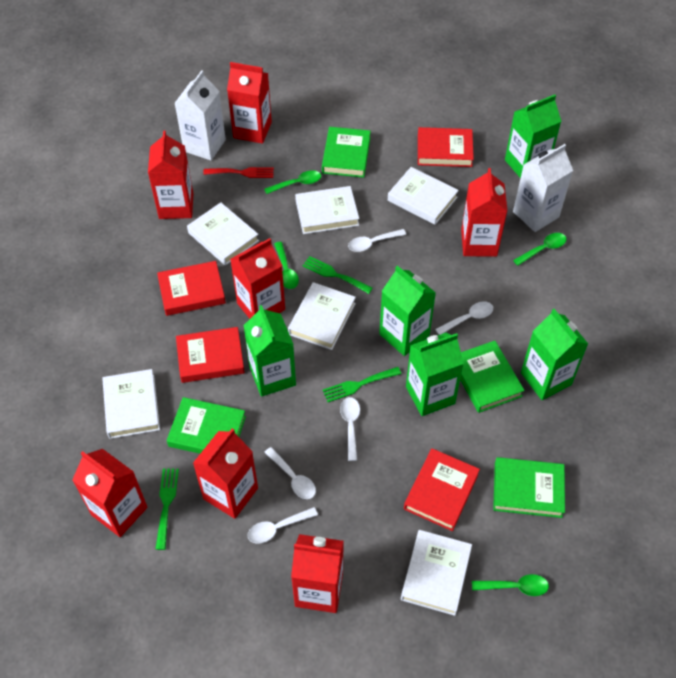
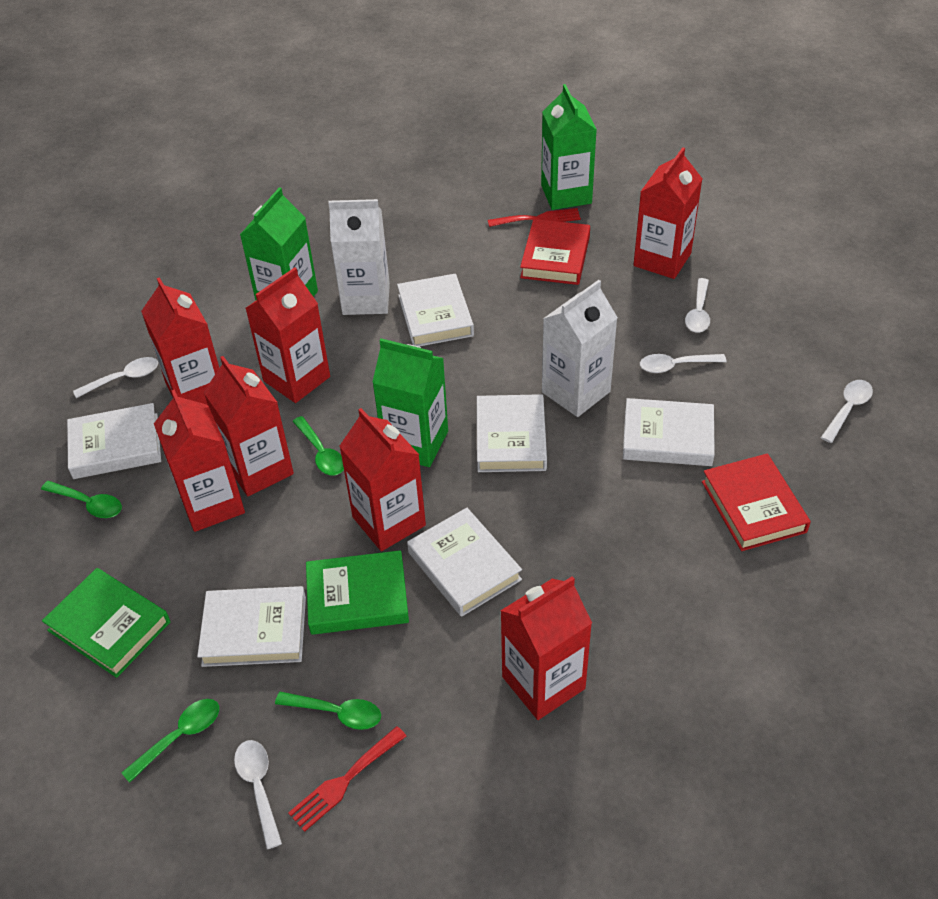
green book: [167,397,246,454] [322,127,371,178] [460,341,525,413] [493,457,565,518] = 4 -> [42,568,170,678] [306,550,409,635] = 2
green carton: [243,305,296,397] [379,265,436,356] [406,333,464,416] [505,94,562,178] [521,309,588,400] = 5 -> [240,187,318,301] [372,338,448,467] [541,84,597,210] = 3
green fork: [156,468,179,550] [303,256,373,294] [323,367,401,402] = 3 -> none = 0
red book: [157,261,226,316] [176,327,245,383] [404,448,480,531] [418,127,474,167] = 4 -> [520,219,590,285] [702,454,811,551] = 2
red fork: [203,167,274,178] = 1 -> [288,726,406,832] [488,208,581,227] = 2

